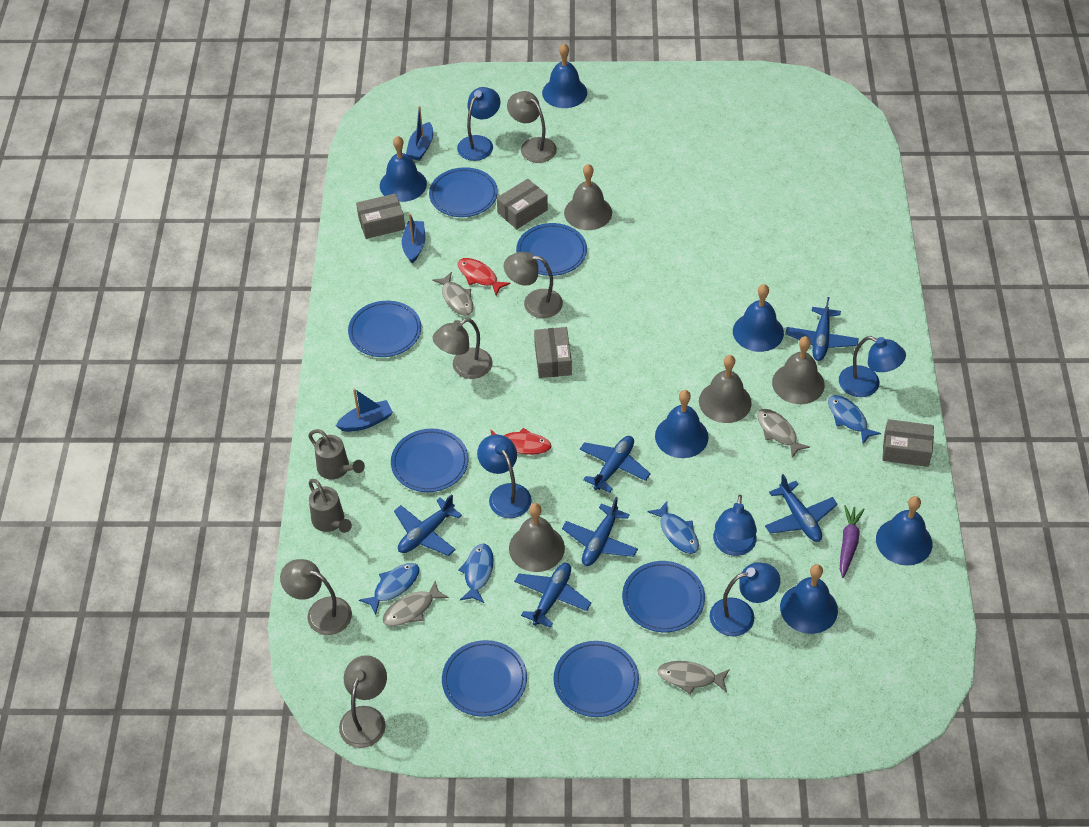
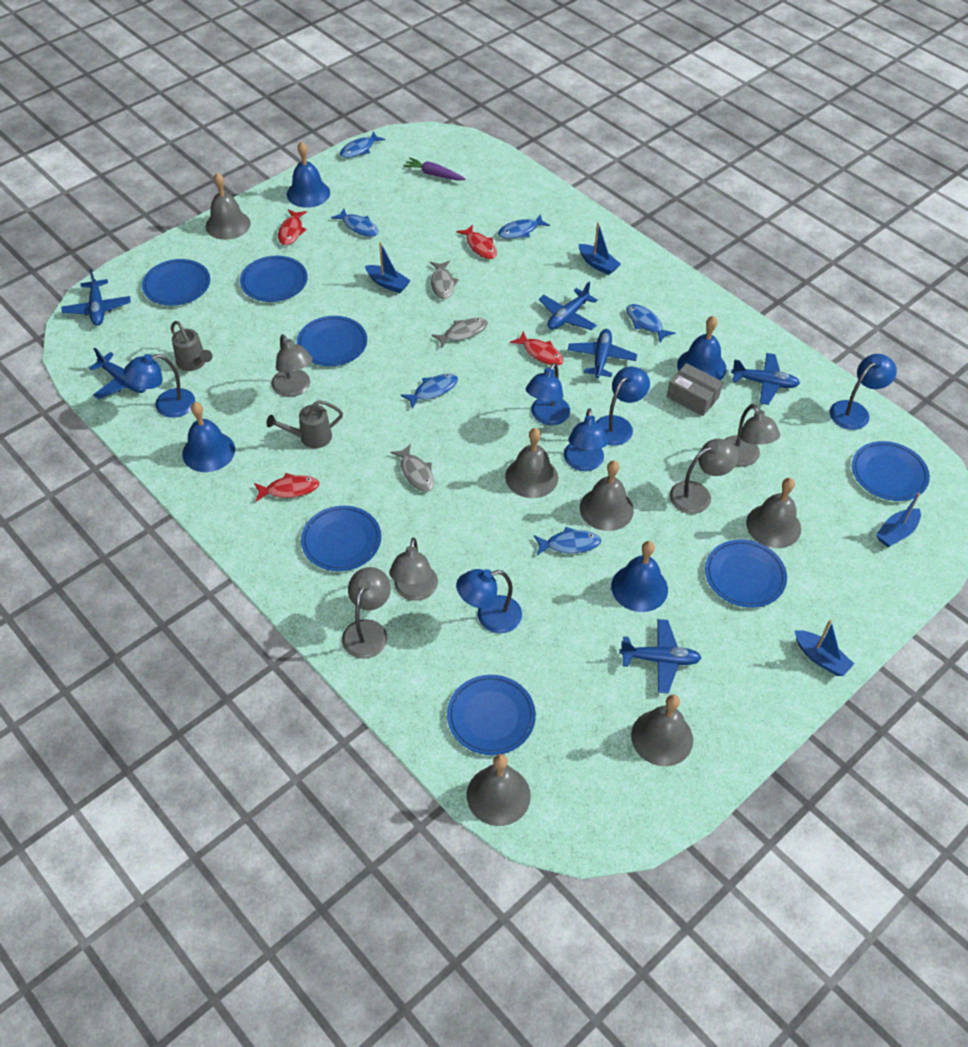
blue bell: [380,136,427,202] [542,43,587,108] [655,390,709,458] [733,284,784,352] [780,564,838,634] [876,496,932,566] = 6 -> [182,402,235,472] [287,141,330,208] [611,541,668,612] [677,316,726,380] = 4
blue boat: [336,388,393,432] [402,213,425,263] [406,106,433,161] = 3 -> [365,242,411,293] [579,222,621,275] [795,620,854,676] [876,493,921,547] = 4
blue fish: [359,563,419,615] [458,544,494,603] [647,501,699,554] [828,395,881,444] = 4 -> [331,209,379,237] [340,131,385,158] [400,373,458,409] [498,214,550,239] [534,527,601,555] [626,304,675,342] = 6
blue lamp: [457,87,501,161] [477,434,532,518] [710,562,780,636] [713,495,757,556] [839,336,906,397] = 5 -> [124,354,195,418] [456,569,522,633] [526,363,570,425] [564,408,608,471] [596,367,650,446] [830,354,897,430] = 6
grey bell: [509,503,565,572] [564,164,612,230] [699,355,752,423] [772,336,825,404] = 4 -> [206,173,251,240] [467,754,531,826] [505,428,558,498] [580,460,634,531] [631,694,693,766] [746,478,801,548] = 6
grey box: [356,193,405,239] [497,179,548,229] [534,327,572,378] [882,419,934,467] = 4 -> [667,363,723,416] = 1
grey fish: [383,581,449,626] [432,272,473,316] [658,661,730,694] [757,409,810,458] = 4 -> [390,444,434,492] [430,261,459,299] [432,318,488,348] = 3
red fish: [458,258,511,295] [490,428,551,455] = 2 -> [254,473,319,502] [278,209,307,245] [456,225,497,259] [510,331,564,366] = 4

